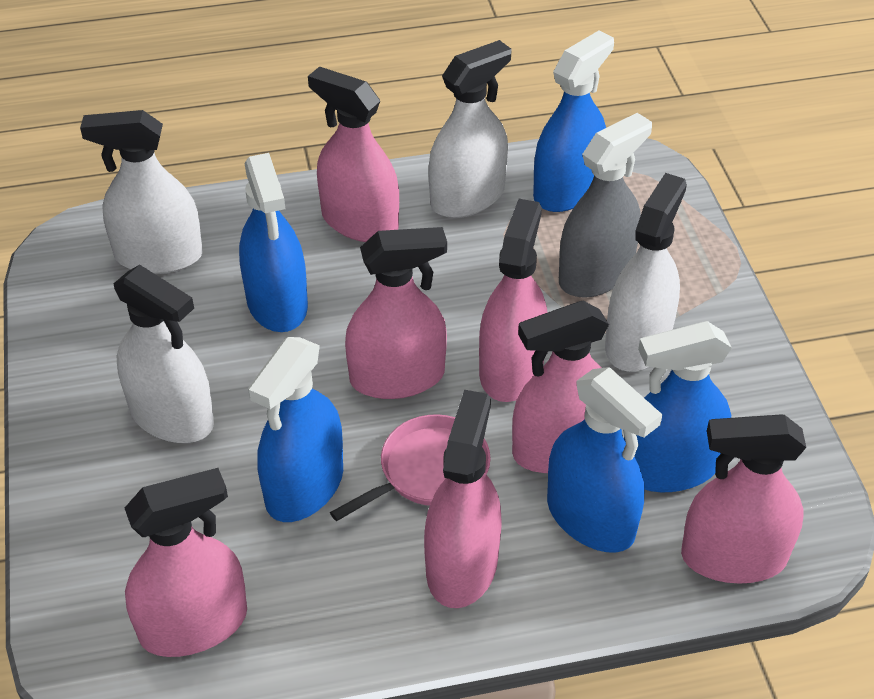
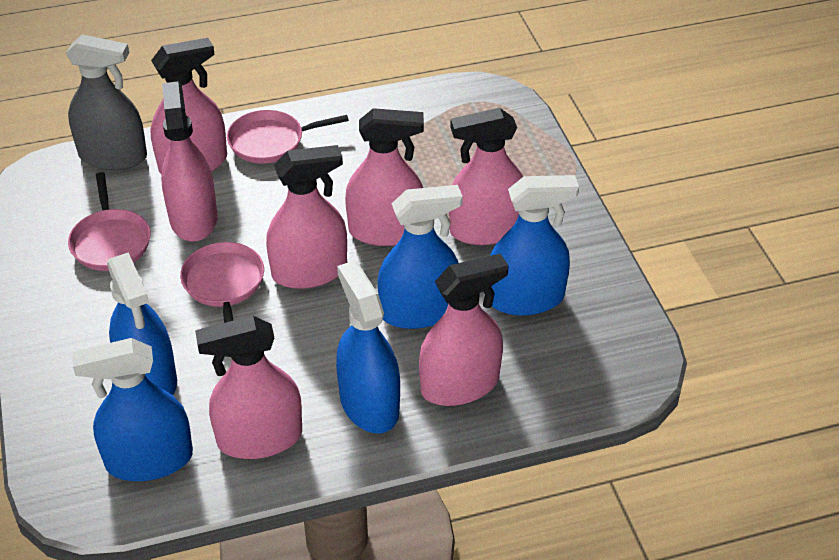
pink pan: [330,414,491,521] = 1 -> [68,172,151,271] [180,242,264,323] [227,110,349,164] = 3
white spray bottle: [80,110,203,274] [114,265,214,443] [428,40,512,218] [605,173,687,372] = 4 -> none = 0

